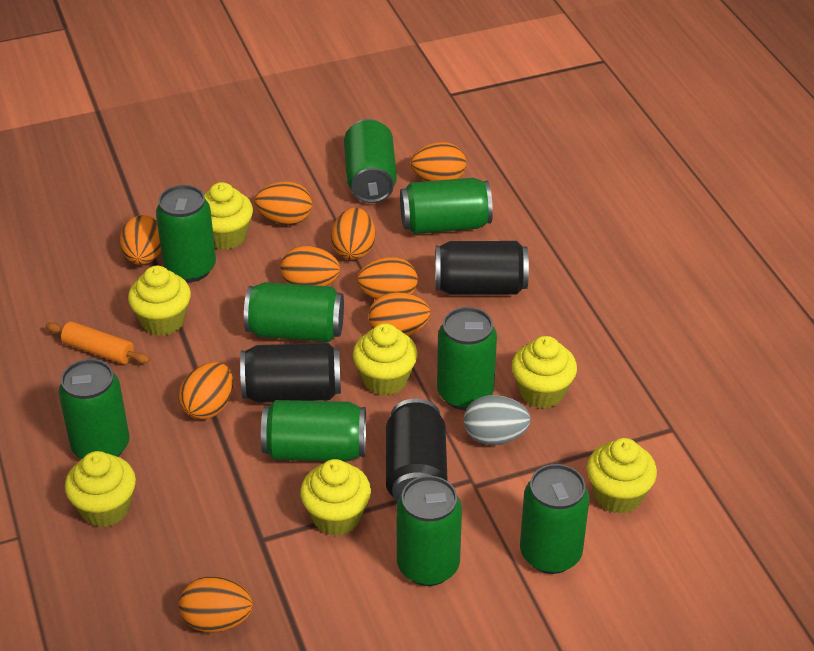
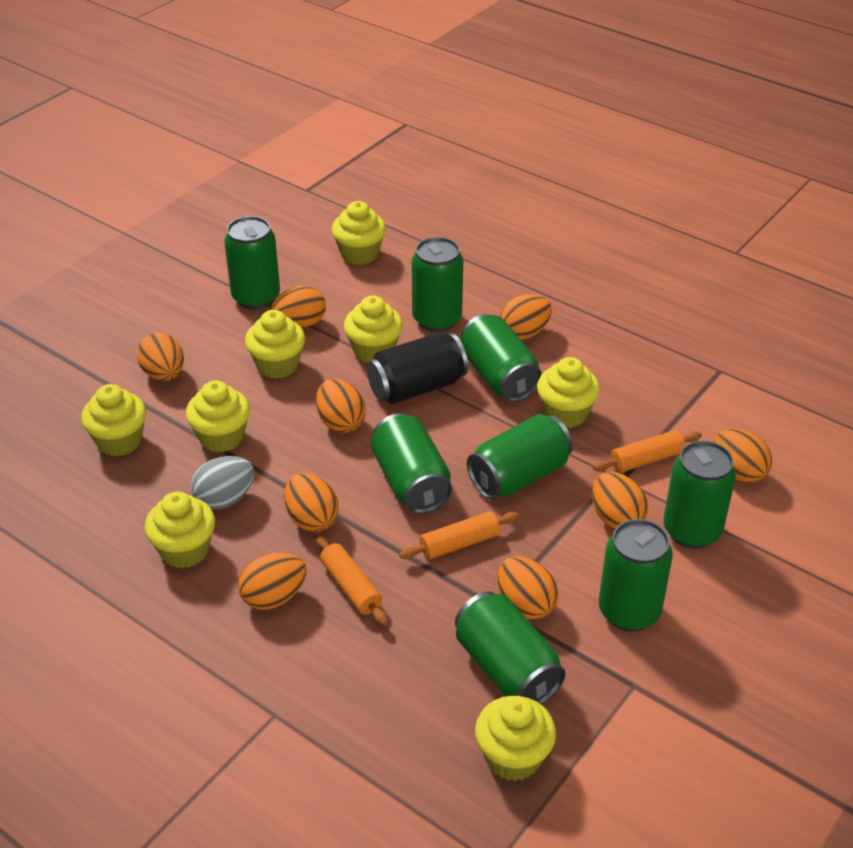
black can: [240,343,341,403] [386,399,448,502] [435,241,529,295] = 3 -> [367,333,468,404] = 1
green can: [58,359,130,459] [156,185,216,282] [244,282,344,342] [261,400,366,462] [344,119,397,203] [396,476,462,586] [400,178,493,234] [437,307,497,410] [520,464,589,574] = 9 -> [224,216,280,310] [371,413,452,514] [412,237,463,332] [455,591,566,705] [461,314,542,402] [467,414,573,499] [599,519,673,632] [663,441,736,549] = 8
orange rolling pin: [46,321,150,364] = 1 -> [316,534,388,626] [399,511,519,559] [593,430,702,473] = 3
yellow cupcake: [65,451,136,527] [128,266,191,336] [204,182,253,250] [300,459,371,536] [353,323,418,396] [512,336,577,409] [587,438,657,514] = 7 -> [81,384,146,456] [145,492,215,568] [186,380,250,453] [245,310,305,379] [332,201,386,265] [344,296,403,363] [475,696,556,781] [537,357,600,428] = 8

